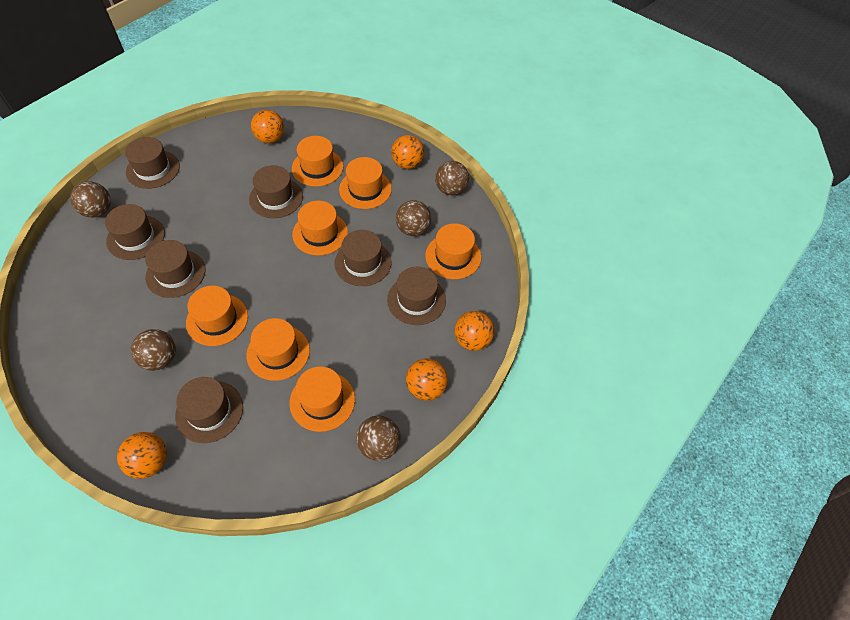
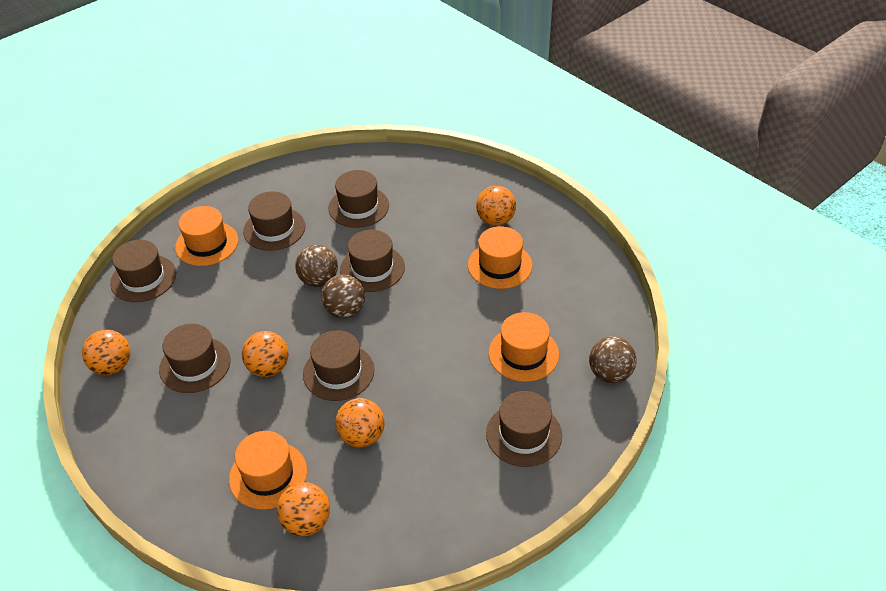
brown ball: [70,181,111,218] [131,329,176,371] [356,416,401,461] [396,200,431,236] [435,161,469,195] = 5 -> [295,245,338,287] [321,274,365,318] [589,336,637,383] = 3
orange hat: [186,286,248,346] [246,318,310,381] [289,366,355,432] [292,136,344,187] [292,201,348,256] [339,157,392,209] [425,223,481,279] = 7 -> [175,206,239,266] [229,431,307,510] [468,226,533,289] [489,312,559,382] = 4

